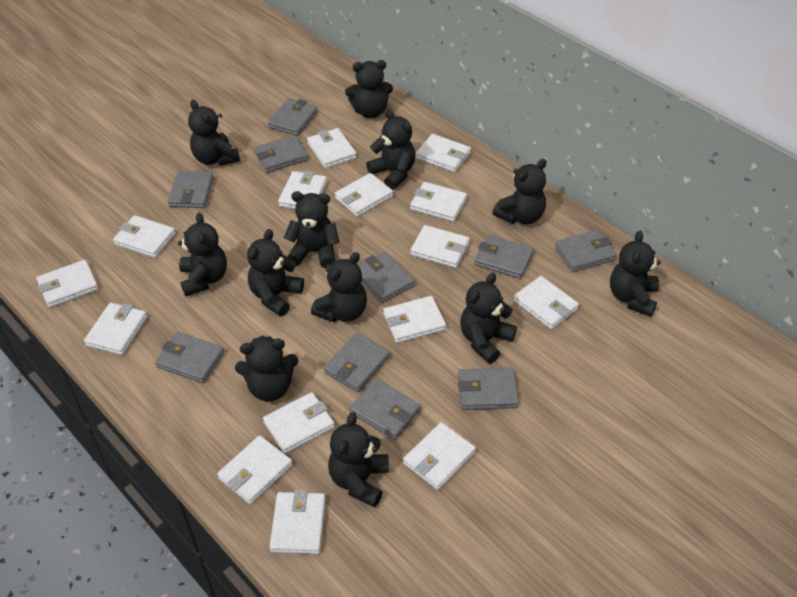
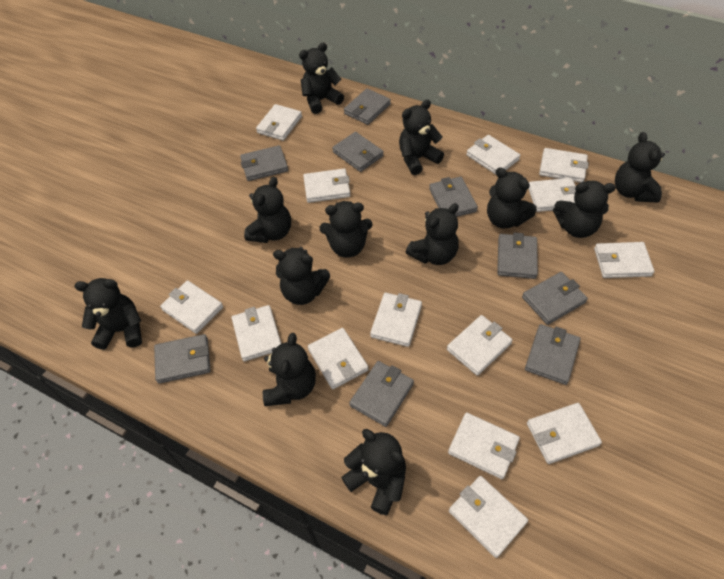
grey wallet: [155,332,224,383] [168,171,214,208] [254,135,308,173] [268,98,318,136] [324,333,390,392] [349,379,421,440] [358,252,414,303] [458,368,519,410] [474,235,534,279] [555,229,617,272] = 10 -> [154,334,211,384] [240,145,288,181] [332,132,384,172] [344,88,391,125] [349,361,414,427] [429,177,478,217] [497,232,538,279] [522,272,588,325] [525,324,581,385] = 9
white wallet: [37,260,99,308] [84,303,147,355] [113,215,175,258] [217,435,292,504] [263,392,335,454] [269,490,326,554] [278,171,327,209] [307,128,357,168] [335,173,393,217] [383,296,446,343] [403,422,476,490] [410,182,467,222] [410,225,470,268] [416,134,471,172] [513,276,579,329] = 15 -> [160,280,223,334] [232,305,281,361] [256,104,302,141] [303,168,350,203] [308,328,369,389] [370,293,422,347] [447,315,513,376] [448,413,520,479] [449,476,528,558] [466,135,520,174] [527,403,602,464] [528,178,576,212] [539,148,589,183] [594,242,654,278] = 14

